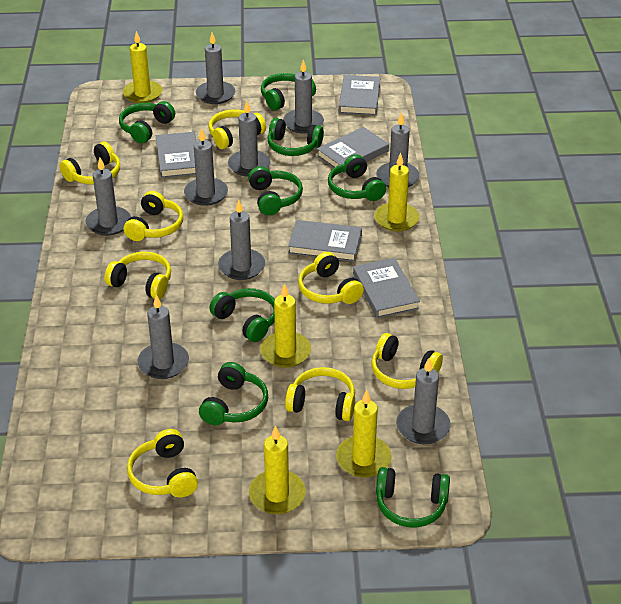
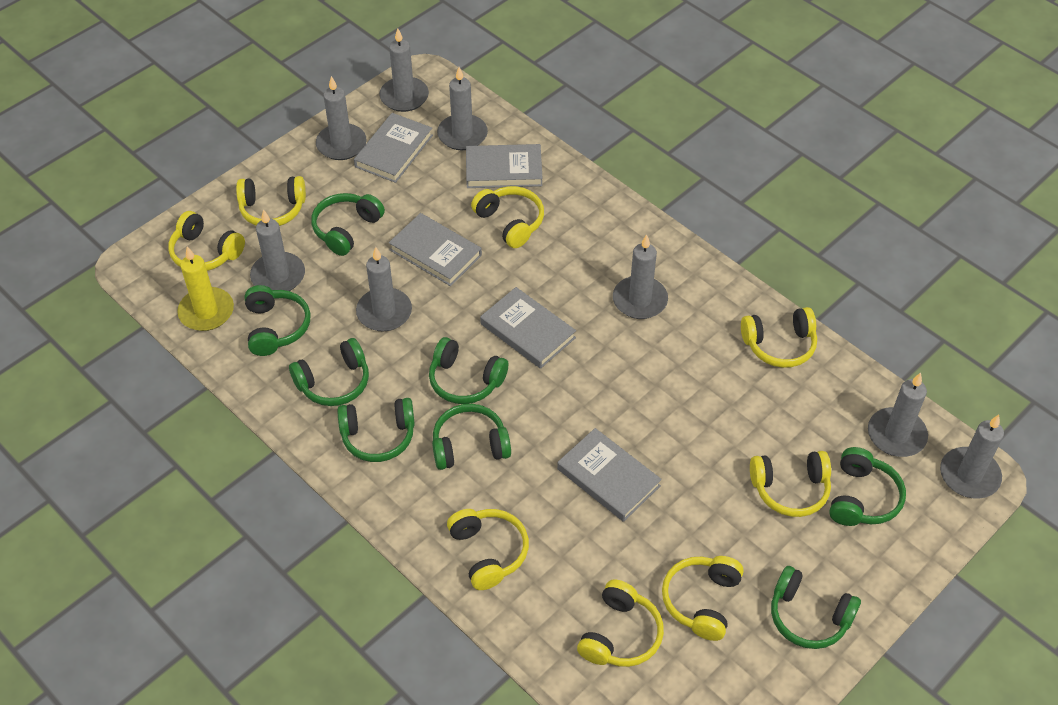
grey candle: [86,157,131,236] [138,295,189,379] [184,128,228,206] [196,32,235,104] [218,199,265,280] [228,101,271,176] [283,60,324,134] [376,112,420,187] [396,358,451,444] = 9 -> [250,209,305,291] [316,76,367,160] [356,247,412,332] [379,28,429,112] [437,67,488,150] [613,234,668,319] [868,373,928,457] [940,415,1004,499] = 8
yellow candle: [123,31,162,103] [249,425,306,514] [260,283,311,368] [336,390,392,478] [374,153,419,232] = 5 -> [177,246,234,331] = 1

